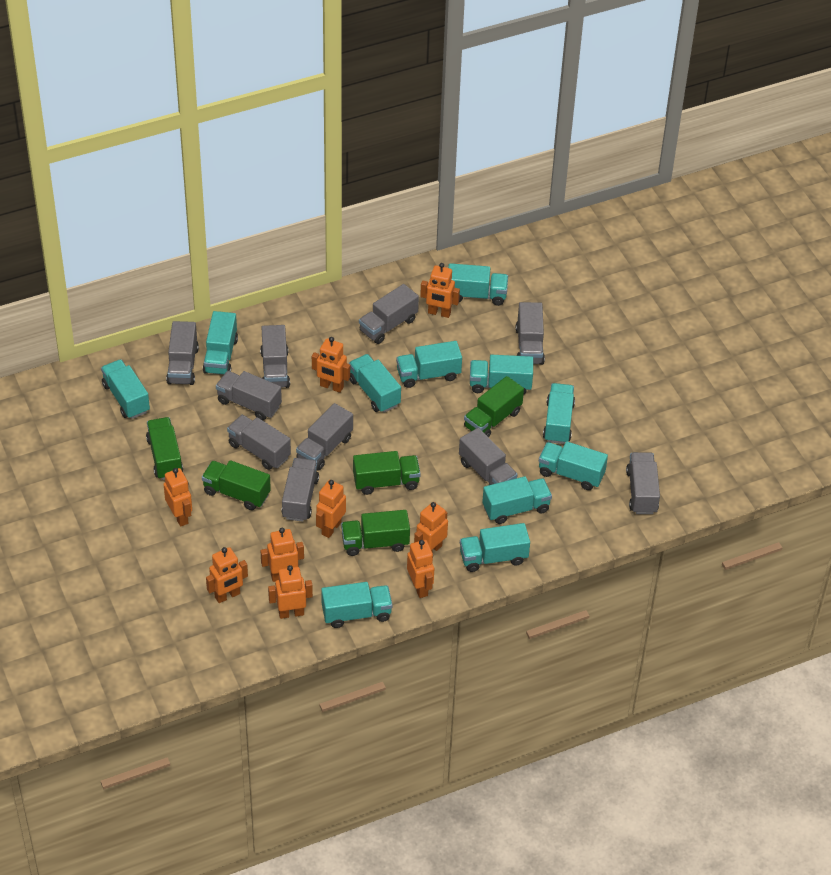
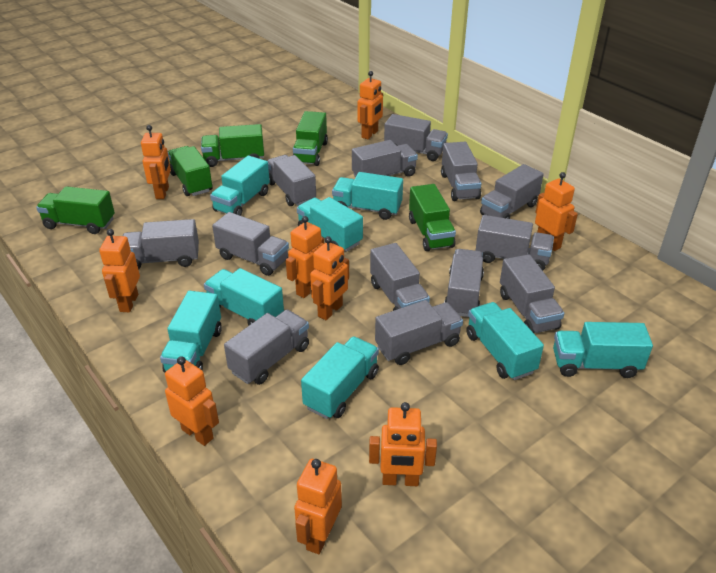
grey truck: [166,321,199,385] [216,371,282,420] [227,415,291,470] [260,325,290,388] [282,458,319,522] [296,403,353,471] [359,284,419,344] [459,428,518,485] [516,302,545,365] [626,452,660,514] = 10 -> [123,219,199,270] [212,212,289,276] [224,310,309,385] [268,155,316,206] [352,140,418,177] [370,243,430,311] [375,300,463,365] [384,114,448,161] [441,142,481,201] [444,249,484,317] [475,215,554,271] [480,164,544,219] [500,254,564,333] = 13
turquoise truck: [101,359,150,419] [203,311,238,375] [321,582,393,628] [349,354,401,413] [396,341,462,388] [448,263,508,306] [460,523,530,572] [470,355,533,394] [482,476,552,524] [539,441,608,490] [543,383,575,444] = 11 -> [160,291,222,373] [204,268,284,326] [210,155,270,216] [297,197,363,252] [301,336,379,419] [332,172,403,220] [466,302,544,380] [553,322,653,378] = 8

